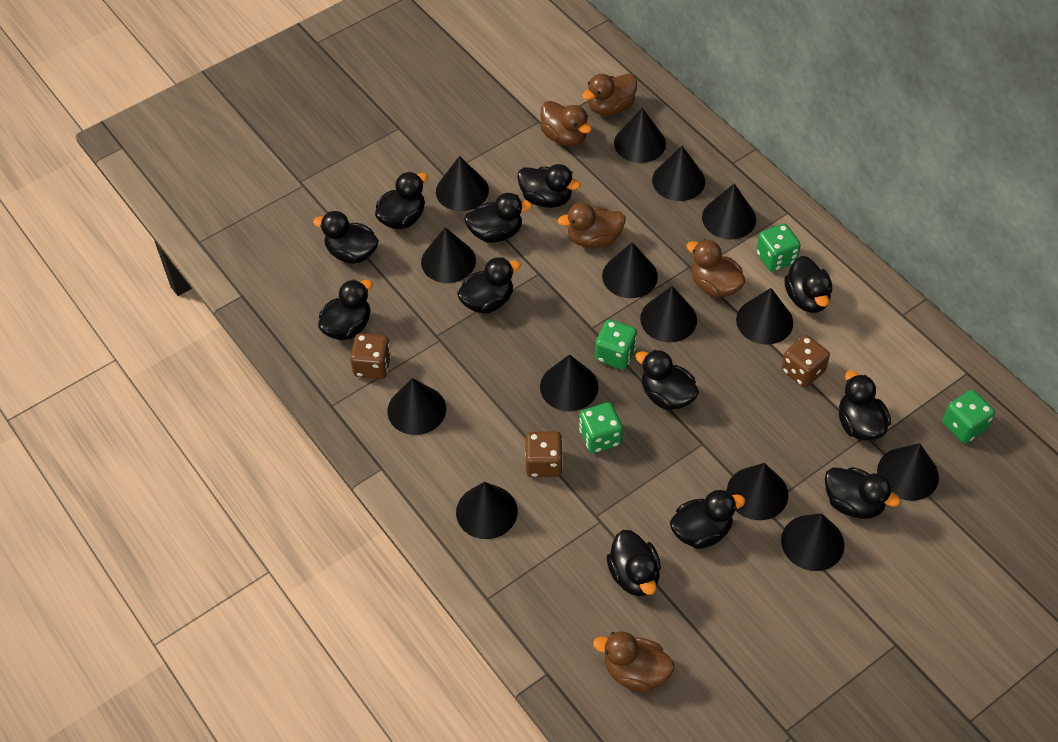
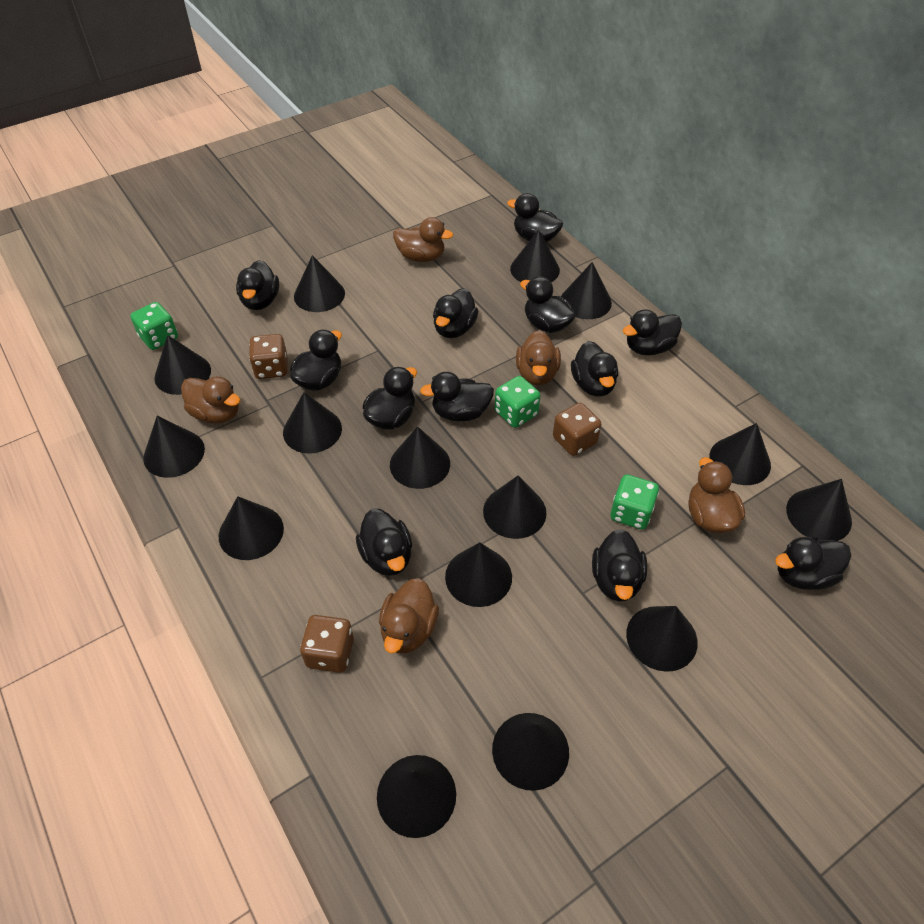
black cone: [387,378,446,435] [421,227,476,283] [436,156,489,211] [456,482,518,539] [540,354,599,411] [602,242,658,298] [614,108,666,163] [640,286,697,342] [652,146,705,201] [702,184,756,239] [727,463,788,520] [736,288,793,345] [781,513,844,571] [877,443,939,501] = 14 -> [143,416,205,478] [155,335,211,395] [219,496,284,560] [283,392,342,454] [294,255,345,312] [377,755,456,838] [390,426,450,489] [445,542,512,607] [483,476,547,539] [492,713,569,791] [510,230,560,282] [561,262,612,319] [626,606,698,672] [709,423,771,485] [786,479,852,541] = 15
green dice: [579,402,623,453] [595,320,637,369] [756,224,801,272] [943,390,995,443] = 4 -> [130,302,178,350] [495,376,541,428] [610,474,659,529] = 3

